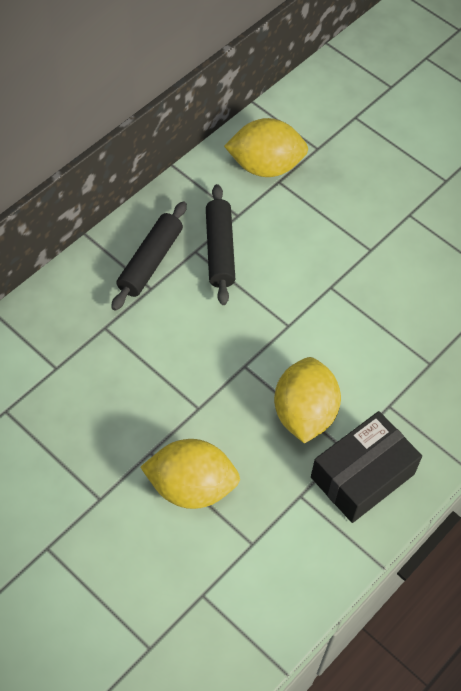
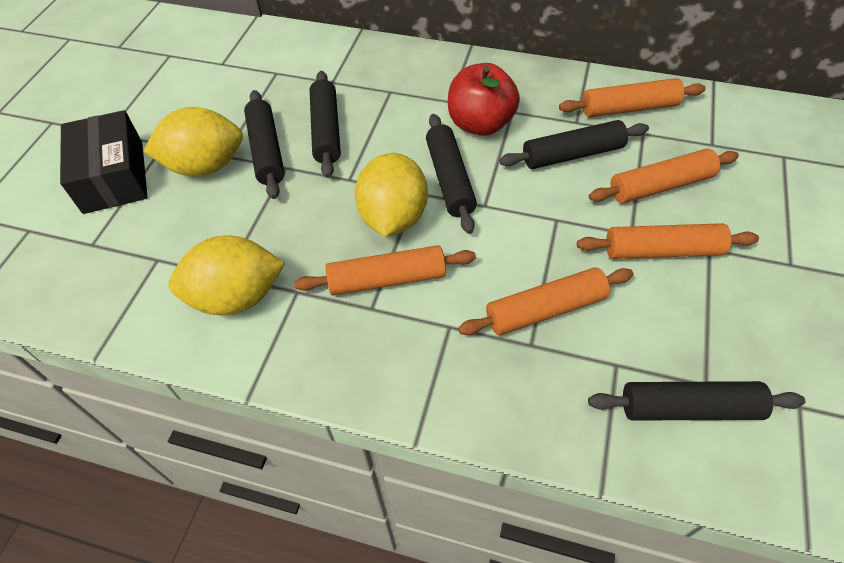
black rolling pin: [111,201,187,311] [206,184,235,305] = 2 -> [244,90,285,199] [309,71,341,178] [426,114,477,234] [499,120,649,169] [588,381,805,420] = 5
orange rolling pin: none = 0 -> [294,245,476,296] [458,268,633,336] [559,78,706,117] [577,223,759,259] [589,149,739,204] = 5
red apple: none = 0 -> [448,63,520,136] = 1

